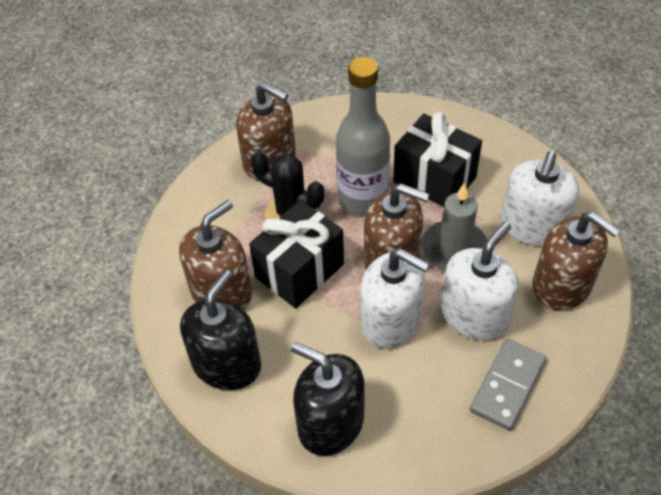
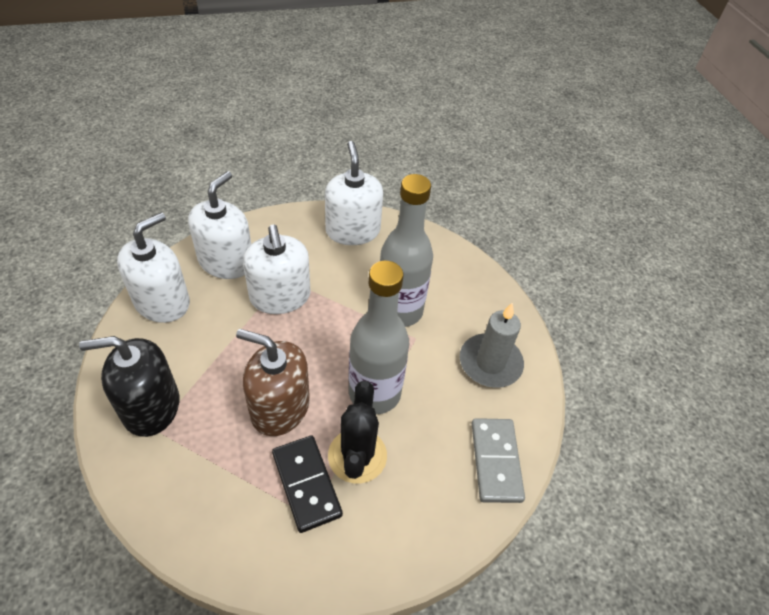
black domino: none = 0 -> [272,436,343,533] = 1
black gift: [249,200,344,308] [393,112,482,207] = 2 -> none = 0
black soap dispenser: [180,270,261,390] [291,342,364,456] = 2 -> [79,336,179,437] = 1
brown soap dispenser: [179,200,252,310] [236,82,296,180] [364,183,429,270] [533,212,620,310] = 4 -> [236,329,310,436] = 1
grey bottle: [336,57,390,216] = 1 -> [349,261,409,414] [380,174,433,327] = 2
white soap dispenser: [361,249,430,348] [441,222,519,340] [501,151,579,246] = 3 -> [117,212,190,323] [188,171,251,279] [243,224,311,314] [325,141,383,245] = 4

